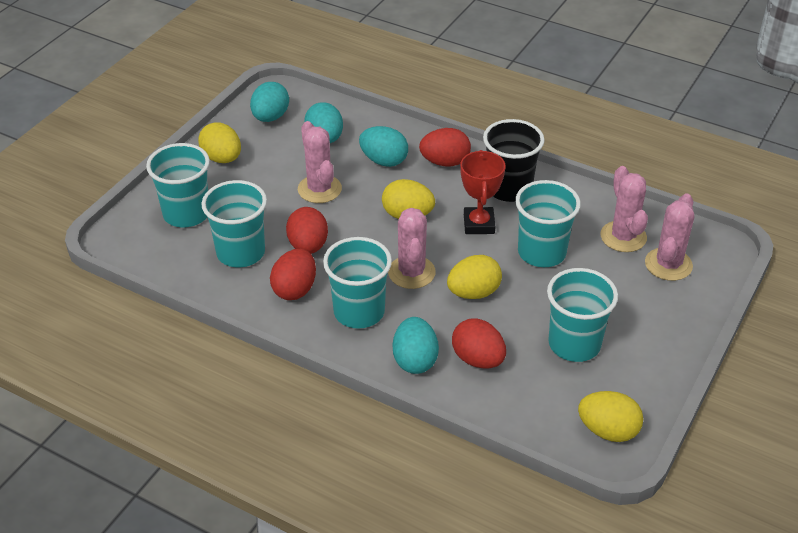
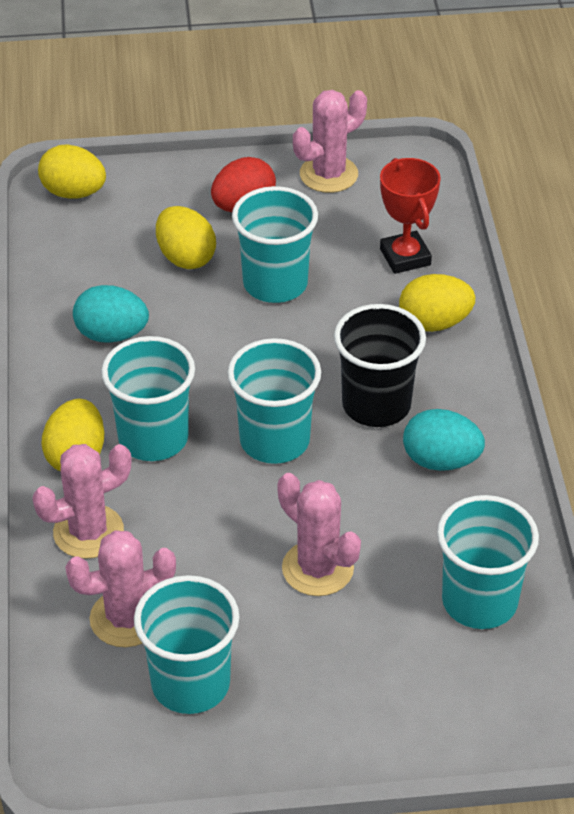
red egg: [270,249,316,300] [286,207,328,254] [419,128,471,166] [452,319,506,369] = 4 -> [211,157,276,212] = 1
turquoise egg: [250,82,289,122] [305,102,343,143] [359,126,408,167] [393,317,439,374] = 4 -> [73,285,149,343] [403,409,485,471] = 2

